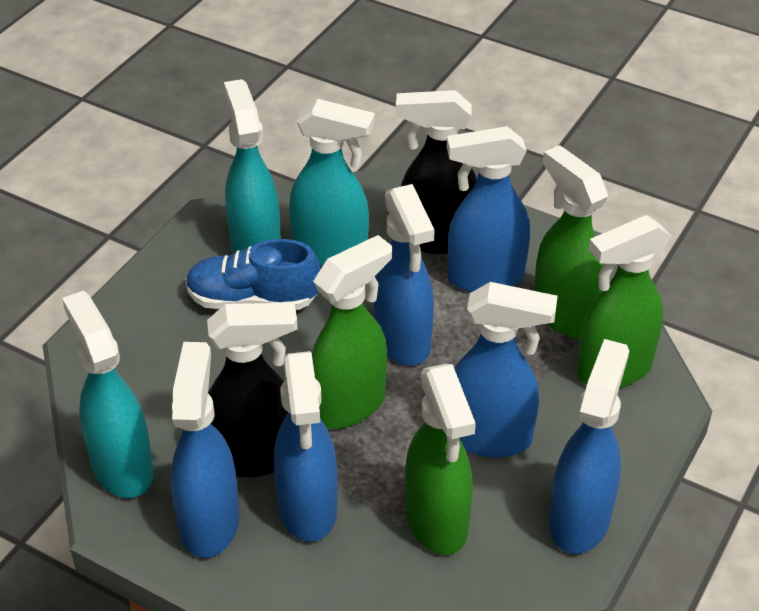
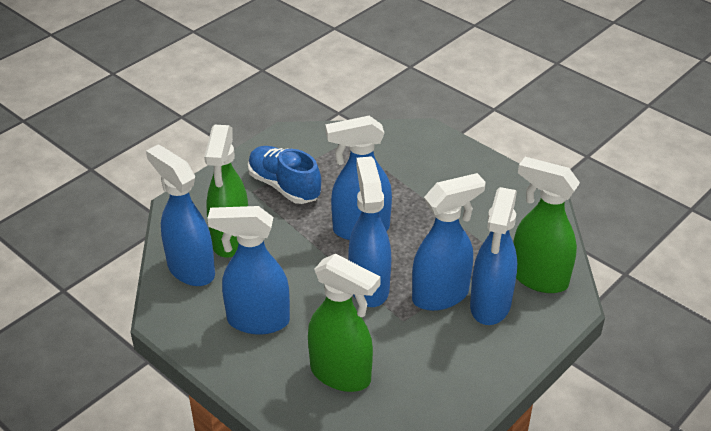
black spray bottle: [207,303,298,477] [396,90,477,254] = 2 -> none = 0
green spray bottle: [312,235,392,429] [405,364,476,555] [534,145,608,338] [577,215,671,388] = 4 -> [204,124,248,258] [308,254,381,392] [513,157,580,293] = 3
turquoise spray bottle: [62,291,154,498] [224,79,281,254] [289,99,375,266] = 3 -> none = 0

